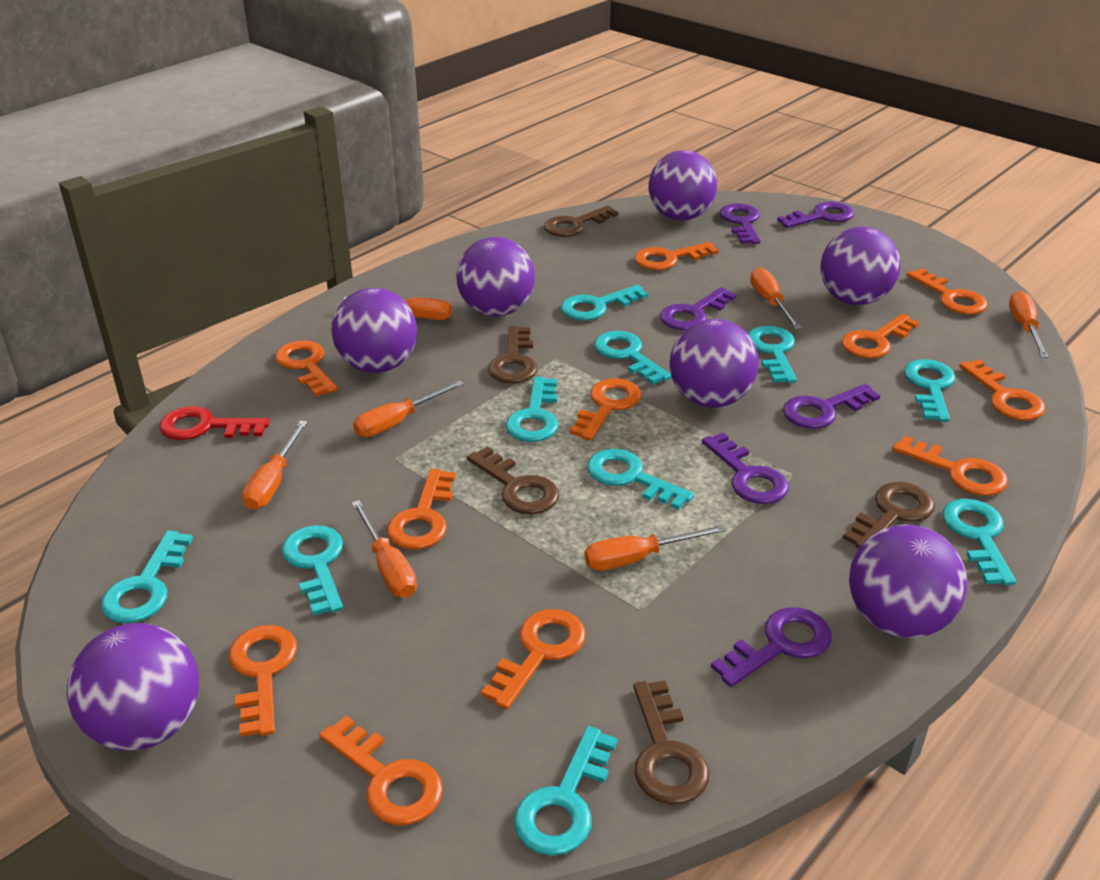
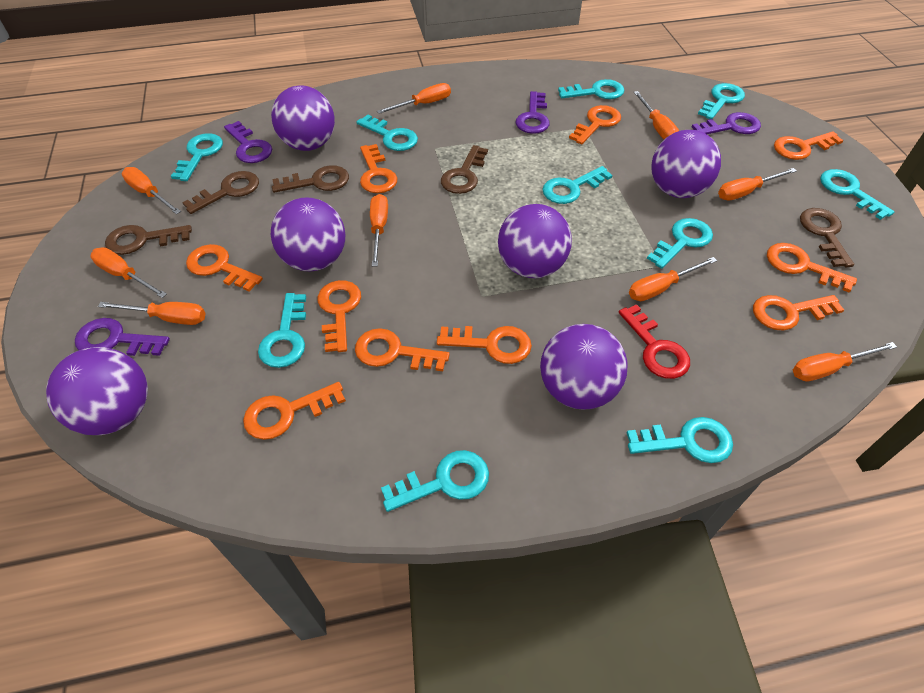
orange key: [229,625,297,737] [275,340,338,397] [319,715,443,825] [387,469,455,550] [481,609,586,710] [570,378,641,441] [635,242,718,270] [841,314,920,358] [893,435,1008,496] [907,268,988,315] [959,359,1046,421] = 11 -> [186,244,263,291] [243,382,346,440] [318,280,361,352] [355,328,450,371] [360,144,397,193] [437,326,532,364] [569,105,621,144] [753,295,844,331] [767,243,857,293] [774,131,843,160] = 10
orange screwdriver: [242,420,308,510] [343,296,452,320] [352,500,417,598] [353,380,464,437] [584,525,726,570] [750,267,802,329] [1009,291,1048,358] = 7 -> [91,247,167,298] [98,302,206,325] [121,167,181,214] [370,194,388,267] [377,83,451,114] [629,257,717,301] [634,91,679,139] [718,168,797,200] [793,342,897,381] = 9
purple ball: [67,623,199,751] [331,288,417,373] [456,237,535,316] [649,150,717,220] [669,319,759,408] [820,227,900,305] [849,524,967,638] = 7 -> [46,347,148,435] [271,85,335,151] [271,197,345,271] [498,204,572,278] [540,324,628,410] [651,130,721,198] = 6
purple key: [660,287,737,330] [702,433,789,504] [711,607,832,687] [719,203,761,244] [777,202,854,228] [783,384,880,429] = 6 -> [75,318,170,356] [224,121,272,163] [516,91,550,134] [692,112,761,134] = 4

